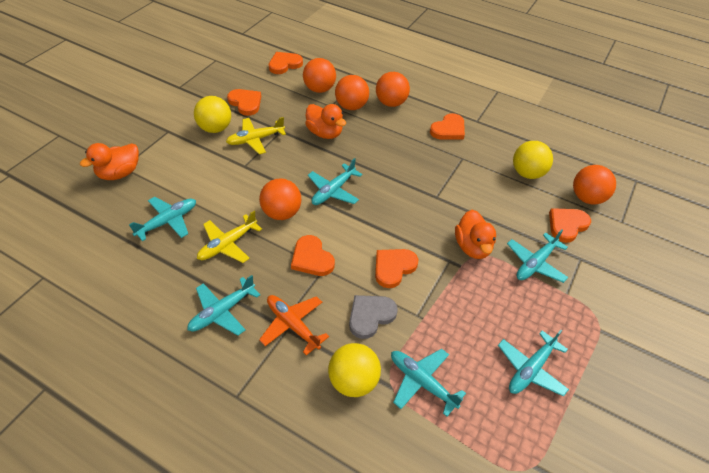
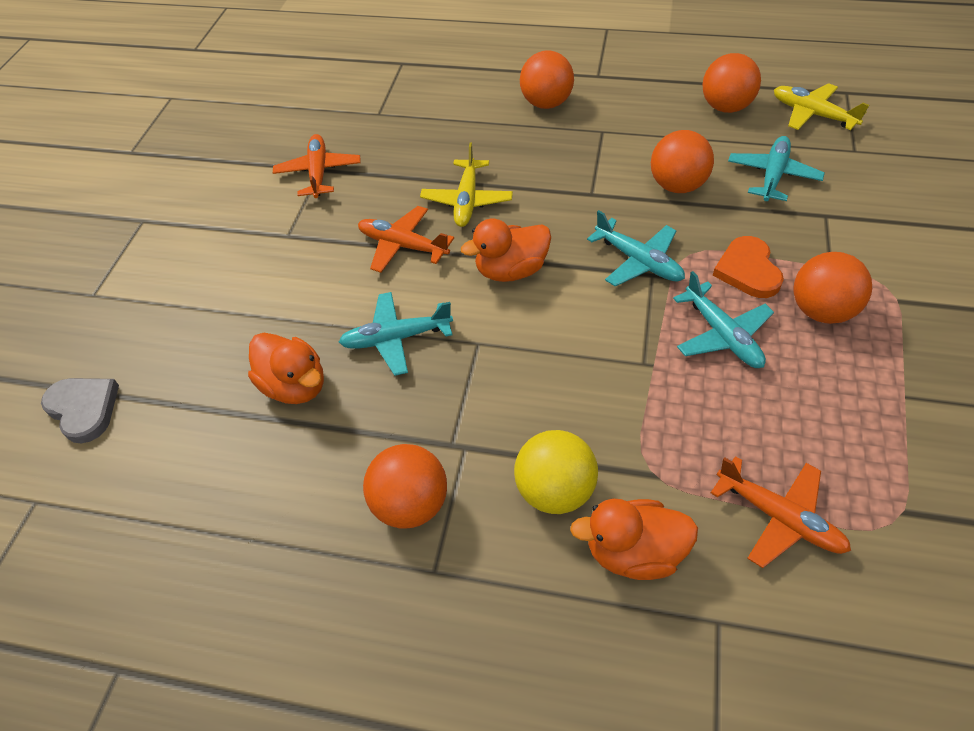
orange heart: [227,89,261,116] [269,52,303,74] [291,235,335,276] [375,249,419,288] [430,113,465,140] [549,208,591,243] = 6 -> [712,236,784,298] = 1
orange plane: [259,295,329,355] = 1 -> [273,134,361,198] [358,206,454,273] [711,456,851,568] = 3
turquoise plane: [129,197,196,241] [187,275,260,336] [308,158,362,205] [391,349,466,416] [498,330,569,397] [507,230,568,283] = 6 -> [339,292,453,376] [587,210,685,286] [673,271,774,368] [728,136,825,201] = 4
yellow ball: [194,96,231,133] [328,343,381,397] [513,141,553,179] = 3 -> [514,430,598,514] = 1

